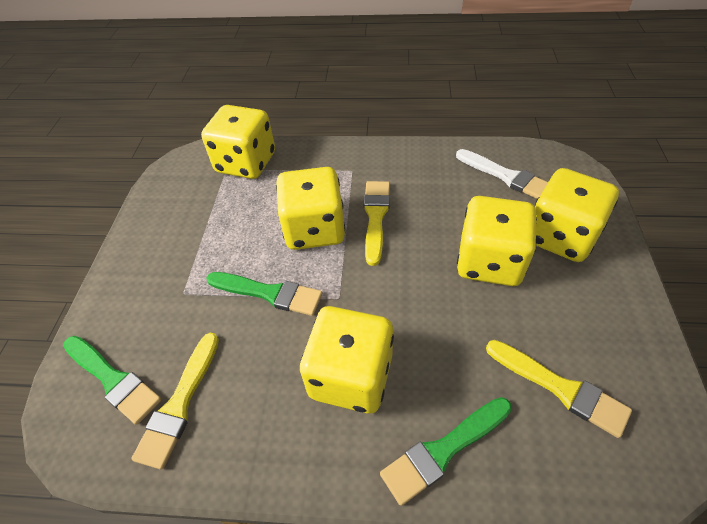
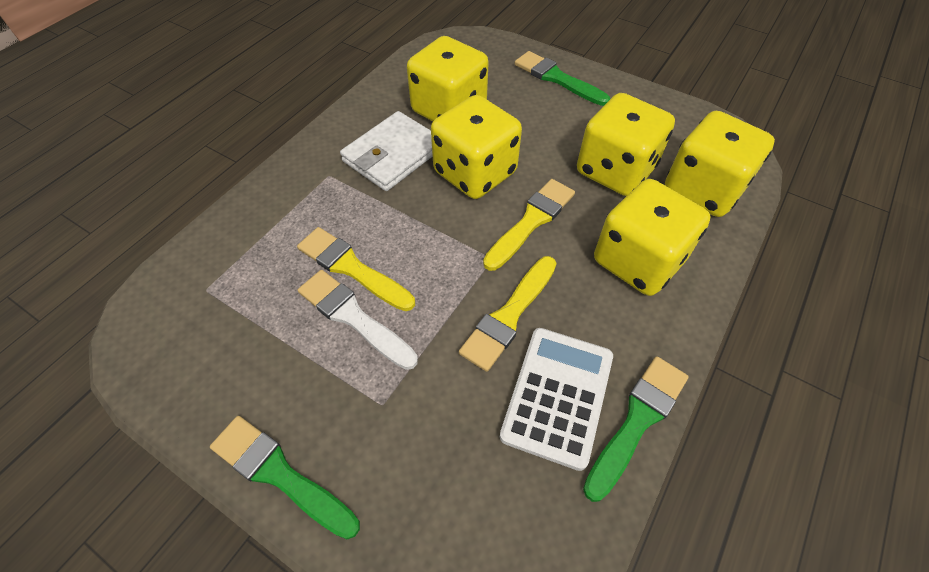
white calculator: none = 0 -> [500,328,613,471] = 1
white wallet: none = 0 -> [340,111,433,191] = 1

